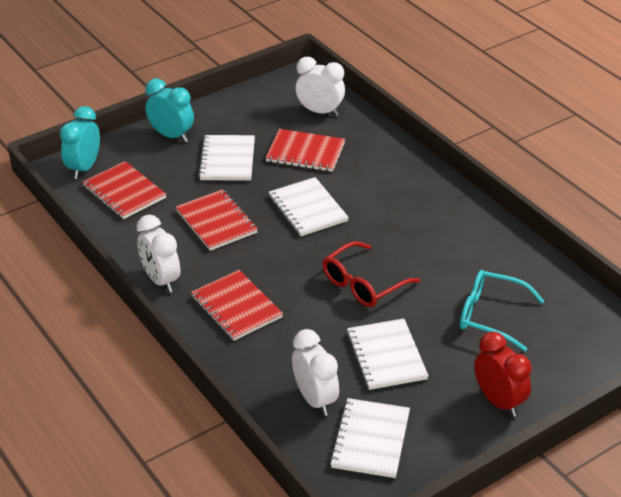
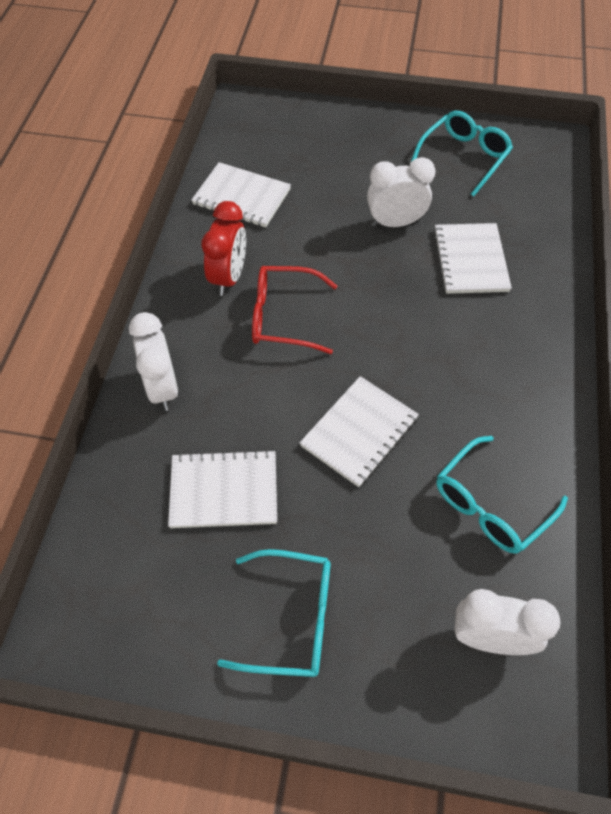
red notebook: [82,161,166,219] [176,189,258,251] [191,270,283,341] [265,129,345,172] = 4 -> none = 0
turquoise clock: [60,106,100,179] [145,78,194,142] = 2 -> none = 0
turquoise glasses: [460,270,544,351] = 1 -> [217,549,331,677] [410,111,513,197] [436,436,568,554] = 3

